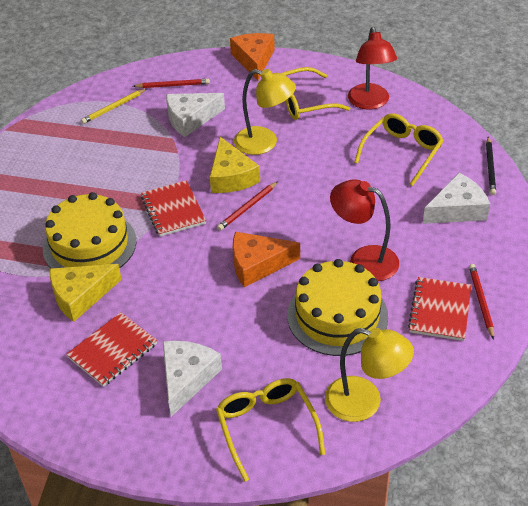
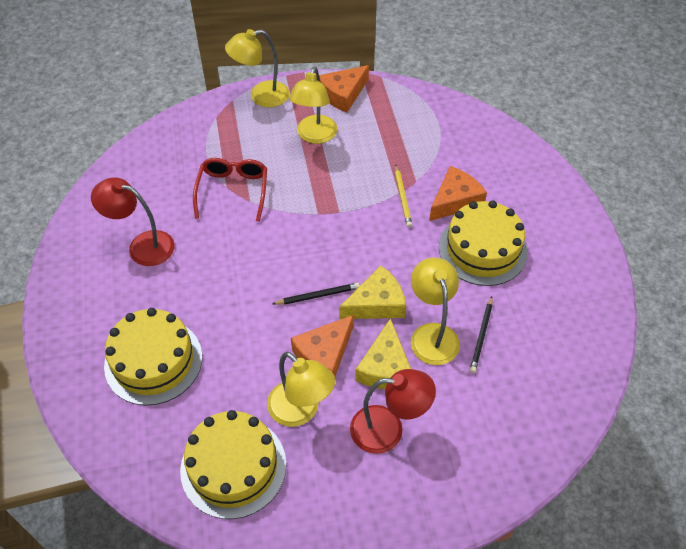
black pencil: [486,137,496,195] = 1 -> [273,283,360,305] [470,296,493,373] = 2
orange cheese: [230,33,275,81] [233,232,300,287] = 2 -> [291,315,354,376] [319,65,369,112] [429,166,487,221] = 3
red glasses: none = 0 -> [193,158,267,222] = 1
red notebook: [66,312,157,387] [141,180,206,237] [408,277,471,341] = 3 -> none = 0
red pencil: [133,79,210,88] [217,181,278,230] [469,264,494,340] = 3 -> none = 0
white cheese: [163,341,222,417] [166,93,225,137] [423,173,490,224] = 3 -> none = 0
yellow cake: [43,192,137,269] [287,259,388,356] = 2 -> [104,308,202,405] [180,410,286,519] [439,200,527,286] = 3
yellow glasses: [216,378,325,482] [281,67,350,120] [354,113,444,186] = 3 -> none = 0
yellow lamp: [234,69,296,155] [325,328,414,422] = 2 -> [225,29,290,108] [267,352,335,427] [289,66,337,144] [411,257,460,365] = 4

